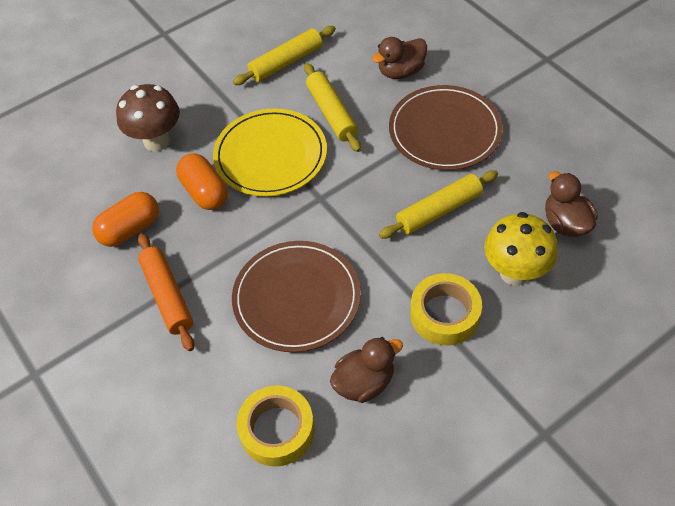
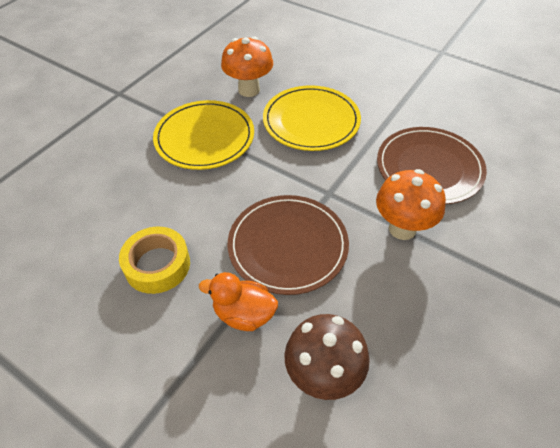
brown duck: [330,337,403,403] [372,37,427,79] [545,171,598,237] = 3 -> none = 0
orange capsule: [92,192,159,247] [176,153,228,210] = 2 -> none = 0
orange duck: none = 0 -> [199,272,278,331] = 1
orange mushroom: none = 0 -> [221,37,273,97] [376,169,446,240] = 2
orange rolling pin: [138,233,194,351] = 1 -> none = 0
yellow mushroom: [484,212,558,286] = 1 -> none = 0
yellow plate: [213,108,327,197] = 1 -> [153,100,254,170] [263,85,361,151] = 2
yellow rolling pin: [233,26,336,85] [304,63,361,152] [379,170,498,239] = 3 -> none = 0
yellow tape: [237,385,314,467] [410,273,482,346] = 2 -> [119,227,190,294] = 1

